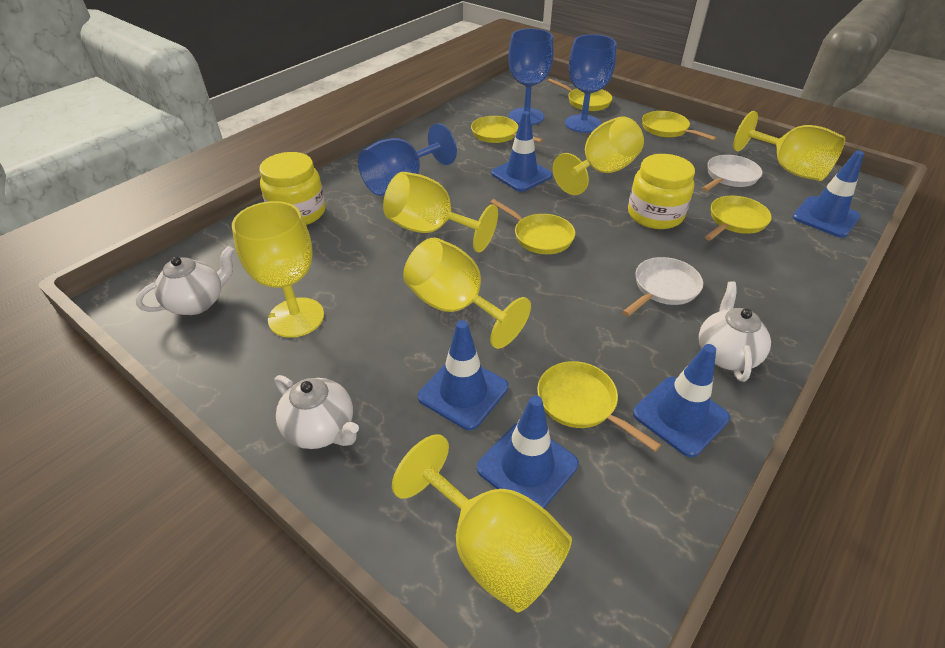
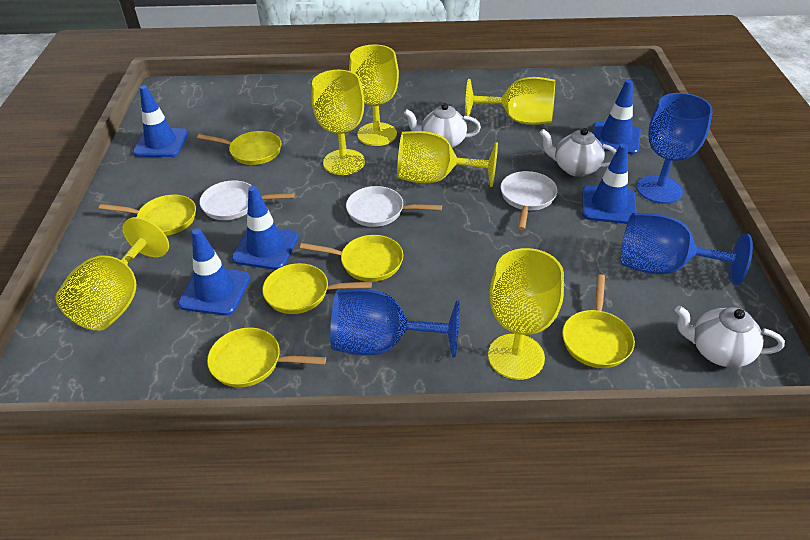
white pan: [622,257,703,317] [702,155,763,191] = 2 -> [199,180,295,220] [346,186,442,227] [500,171,557,230] = 3
yellow jar: [259,152,326,225] [628,154,695,229] = 2 -> none = 0

